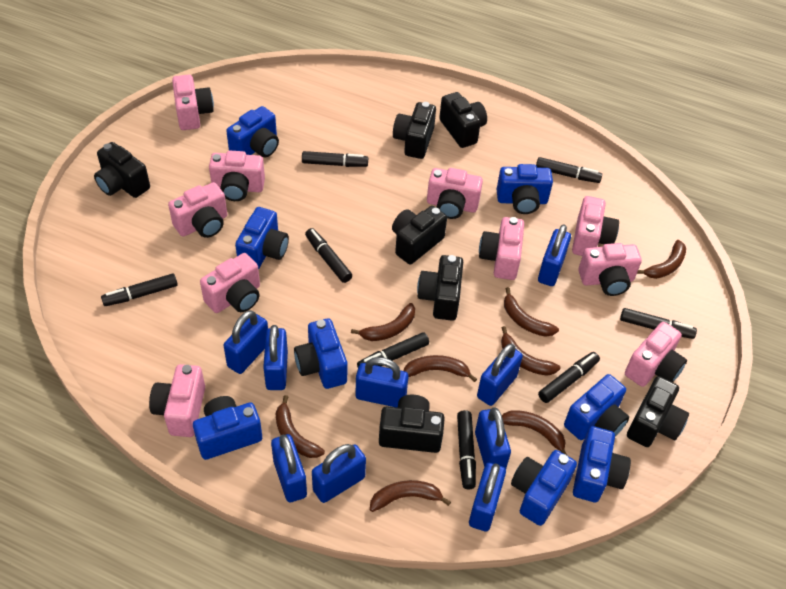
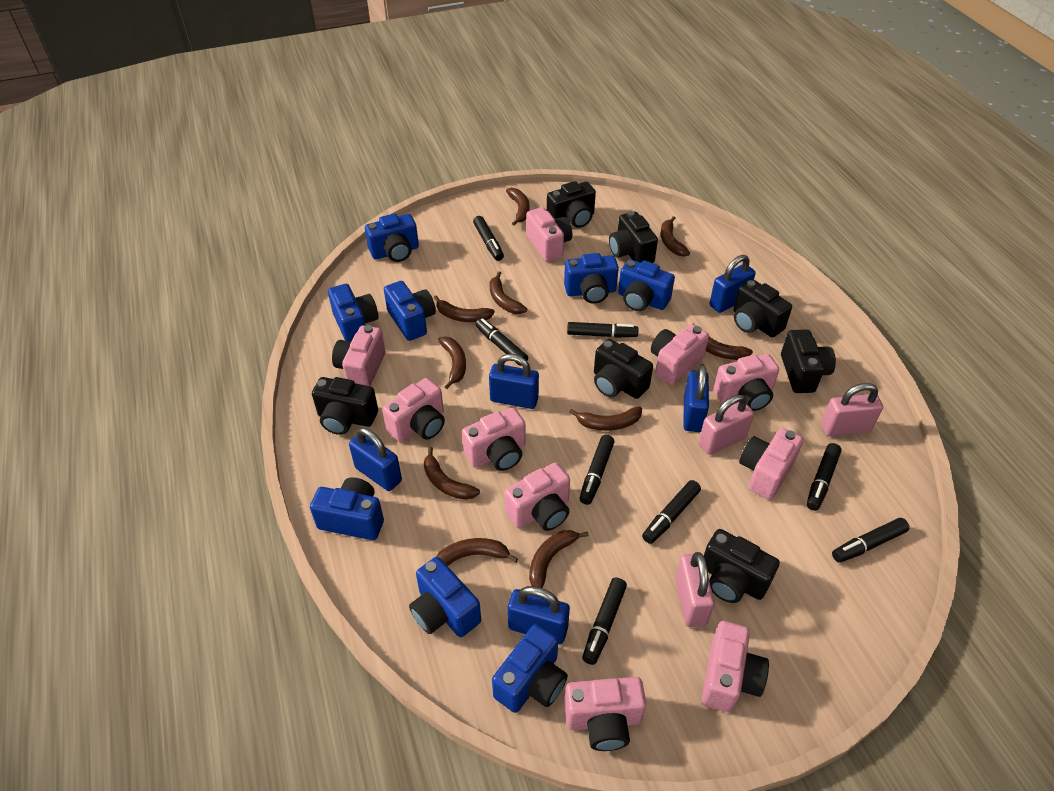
blue padlock: [223,310,268,374] [263,325,288,390] [271,434,307,502] [312,444,366,503] [355,357,409,408] [469,463,506,531] [475,407,511,469] [477,344,523,406] [538,224,571,286] = 9 -> [349,427,402,491] [489,354,539,409] [508,586,570,644] [684,364,709,432] [709,255,756,313] = 5
brown banana: [275,395,325,458] [351,303,415,341] [370,480,451,512] [403,355,477,382] [501,326,561,376] [502,410,567,455] [504,287,559,337] [637,240,686,279] = 8 -> [424,447,480,500] [434,296,495,322] [436,538,518,566] [438,337,466,389] [490,271,527,314] [506,188,530,226] [529,530,589,588] [569,407,642,431] [661,216,690,257] [693,324,753,360] = 10
pink padlock: none = 0 -> [675,552,715,627] [699,394,754,455] [821,383,883,437] = 3

